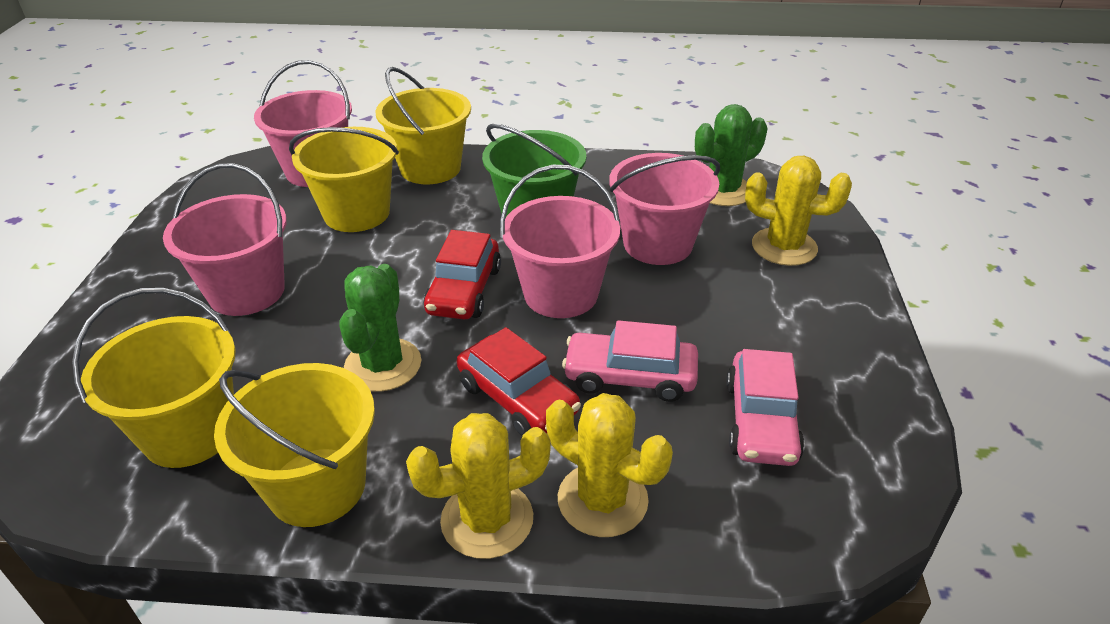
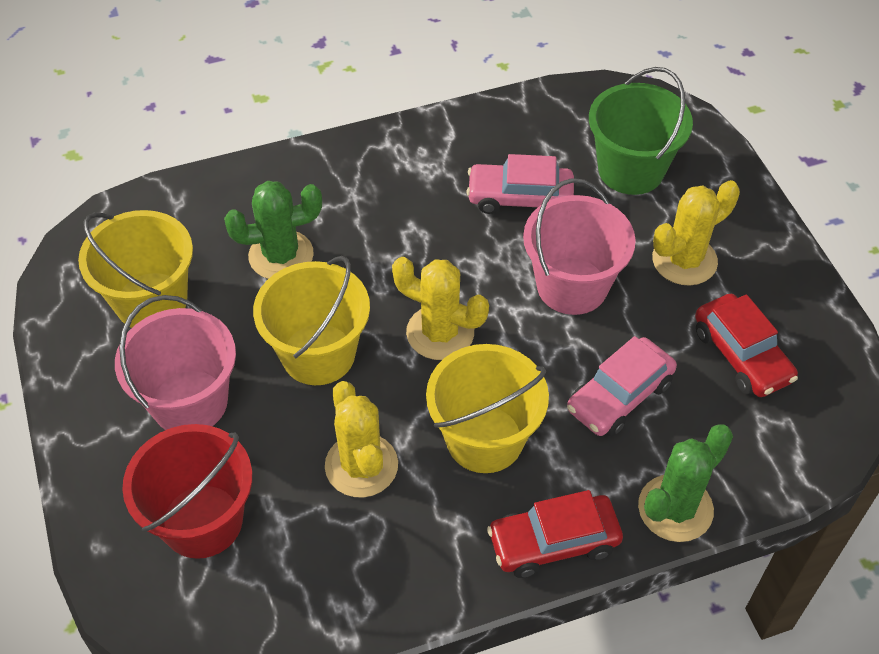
pink bucket: [163,163,287,316] [254,60,352,187] [500,165,620,318] [609,153,720,265] = 4 -> [115,295,236,430] [523,178,636,315] = 2
red bucket: none = 0 -> [122,424,252,559] = 1
yellow bucket: [72,288,236,468] [214,363,375,527] [289,127,399,232] [376,67,471,184] = 4 -> [78,210,193,328] [253,256,370,385] [426,344,549,473] = 3

